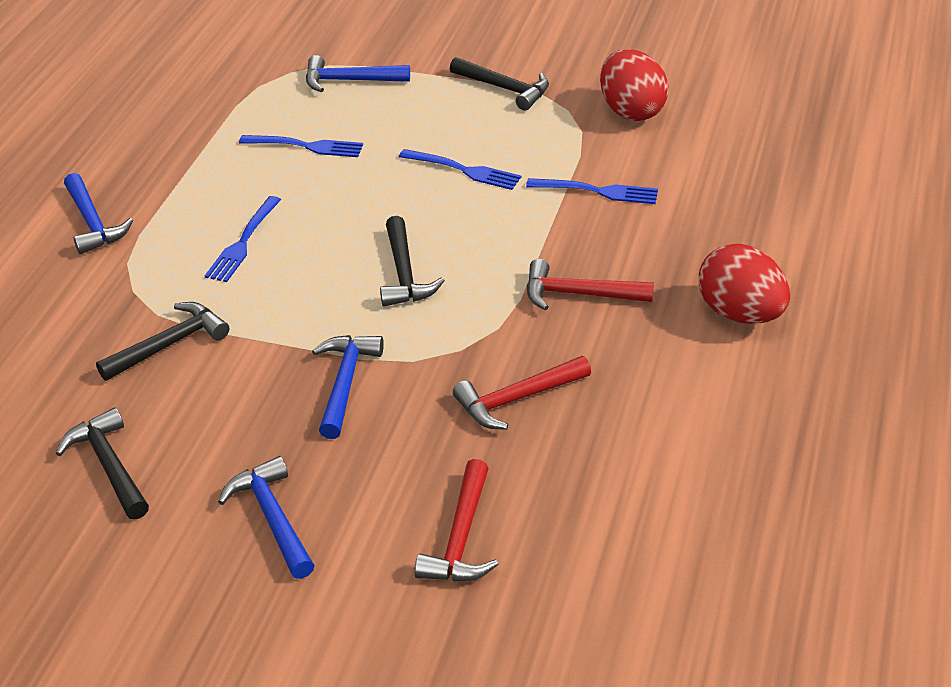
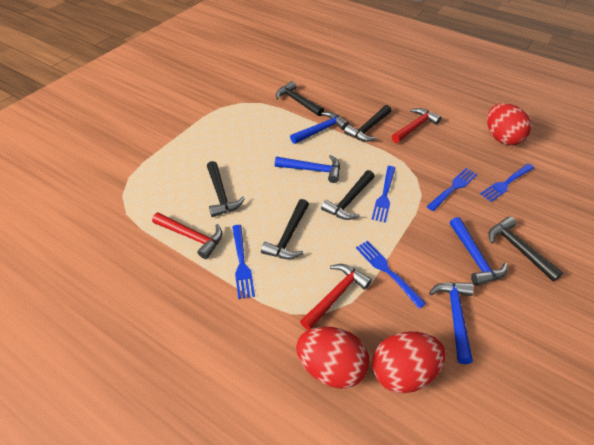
black hammer: [56,408,149,519] [96,302,230,381] [380,216,445,307] [450,57,549,111] = 4 -> [207,161,245,217] [261,199,309,259] [276,81,324,116] [321,170,375,220] [344,105,391,142] [489,217,563,282] = 6
blue fork: [205,196,281,282] [239,135,363,157] [399,149,521,190] [526,178,658,204] = 4 -> [232,225,255,299] [356,240,426,309] [372,166,395,223] [427,168,478,211] [480,164,534,202] = 5
red egg: [600,49,668,121] [699,244,790,324] = 2 -> [296,327,370,389] [372,332,445,393] [487,103,531,145] = 3

